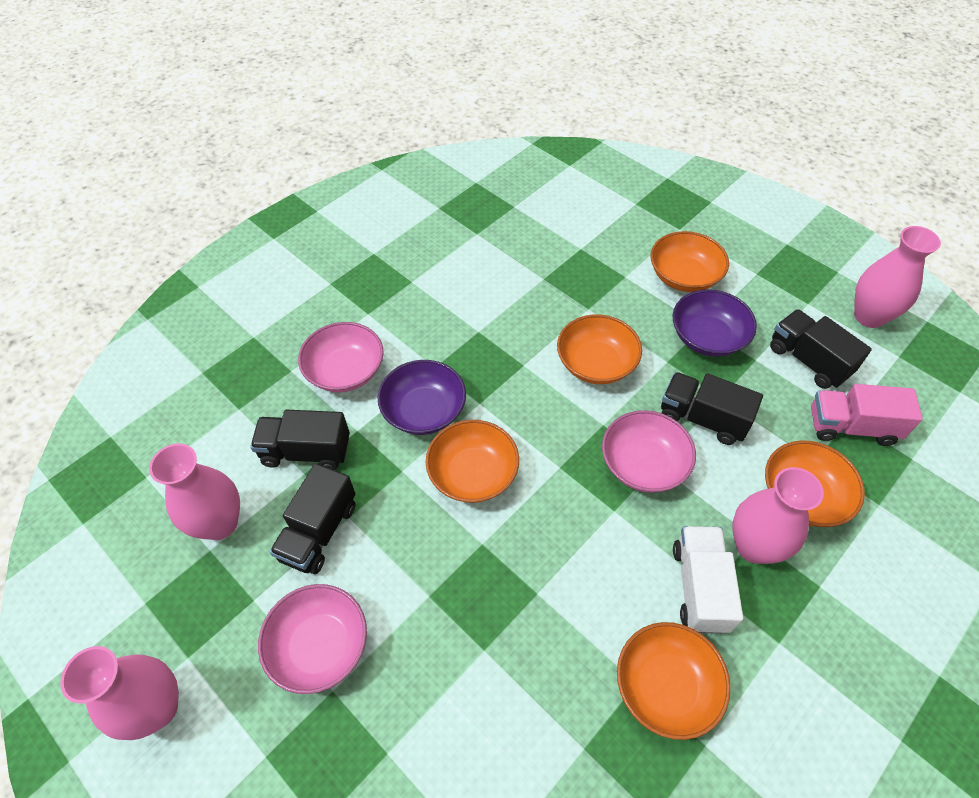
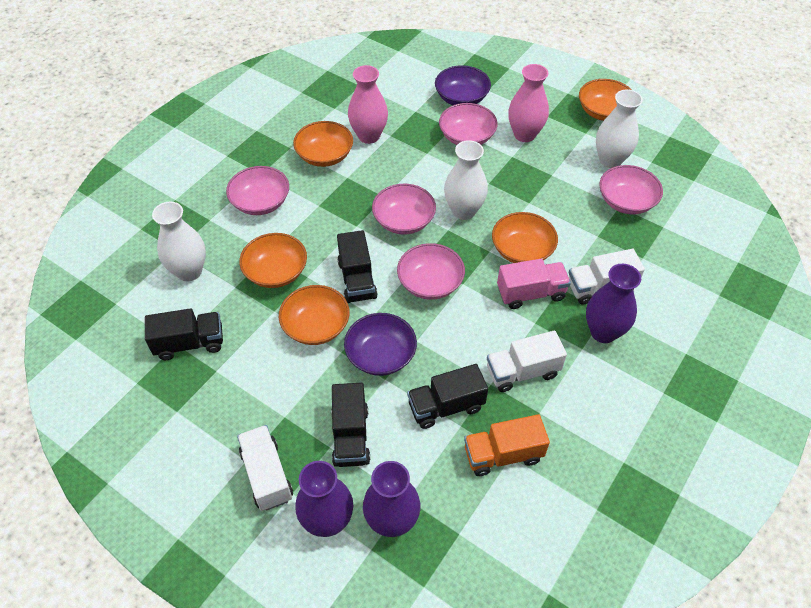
orange truck: none = 0 -> [464,414,550,476] = 1
pink bowl: [258,584,367,694] [298,322,384,392] [602,410,696,493] = 3 -> [226,166,289,215] [372,184,436,235] [397,243,465,300] [439,103,498,145] [599,165,663,214] = 5
pink vase: [60,646,179,740] [149,443,240,540] [732,467,824,564] [854,226,941,328] = 4 -> [348,65,388,144] [508,64,549,142] = 2
purple vase: none = 0 -> [295,461,353,537] [363,461,421,537] [586,264,641,343] = 3
white truck: [673,526,743,634] = 1 -> [237,425,293,511] [487,331,567,392] [569,249,645,305] = 3
white vase: none = 0 -> [152,202,206,282] [444,140,488,220] [596,89,643,168] = 3

